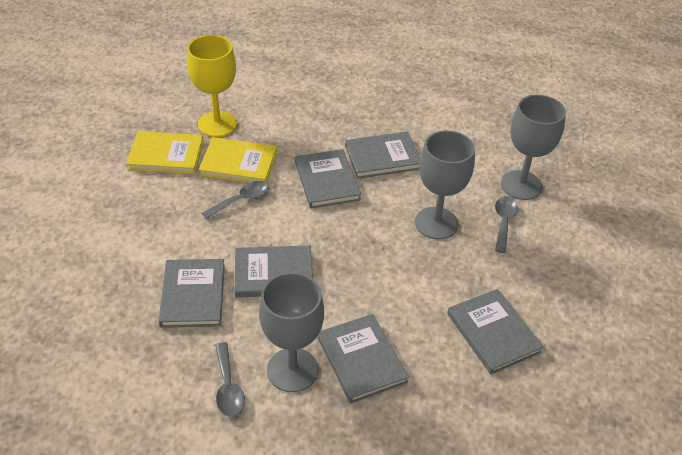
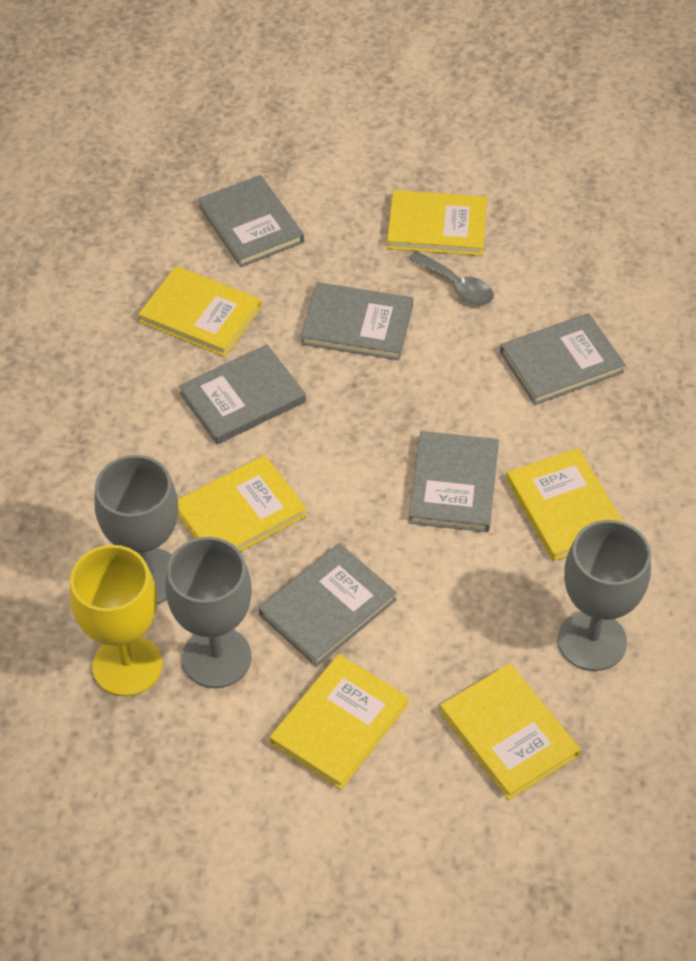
grey spoon: [202,181,269,219] [215,342,245,417] [495,196,518,253] = 3 -> [408,251,494,305] = 1
yellow book: [126,131,204,174] [198,137,277,183] = 2 -> [138,266,261,357] [178,455,307,552] [270,654,409,790] [387,190,487,256] [440,663,580,800] [507,448,623,561] = 6

